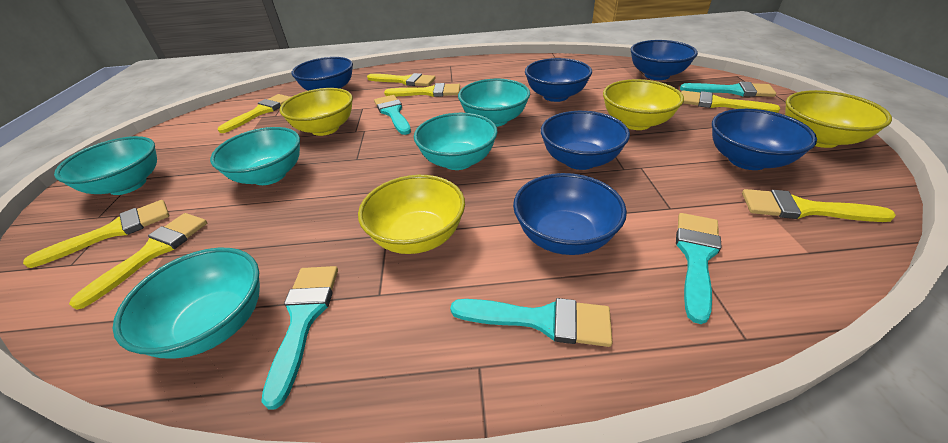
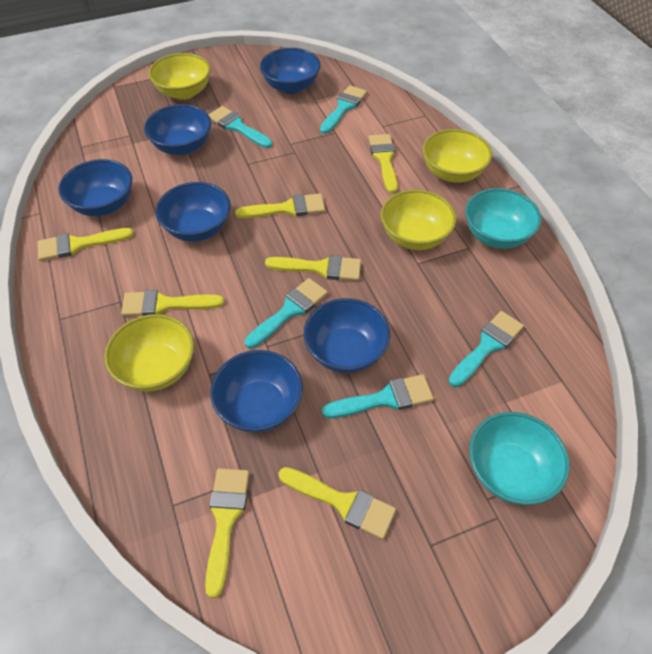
turquoise bowl: [54,136,157,195] [112,248,260,359] [210,127,300,185] [414,113,498,170] [458,79,530,127] = 5 -> [465,188,542,249] [469,412,570,505] = 2

